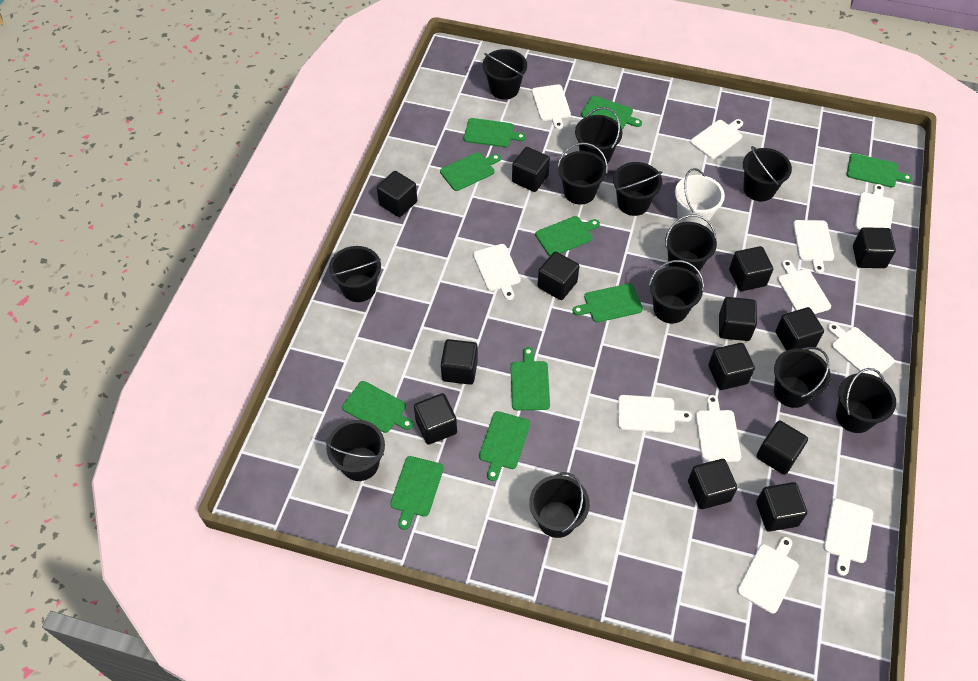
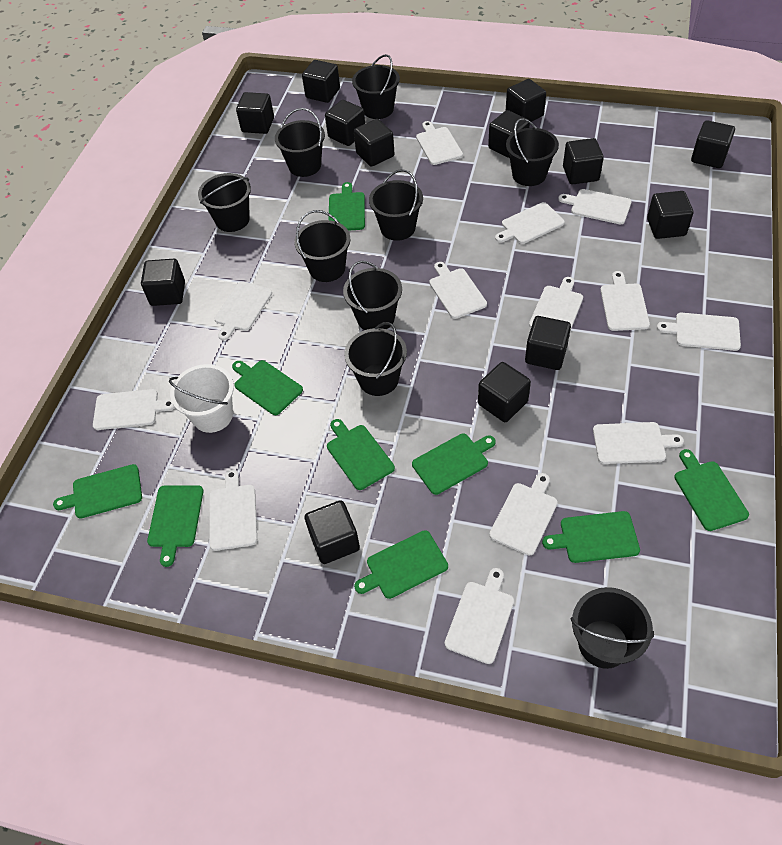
black bucket: [326,420,385,481] [329,246,381,302] [483,49,527,100] [529,472,590,538] [558,143,608,205] [575,107,622,164] [613,162,663,216] [649,260,704,324] [665,215,717,275] [743,146,792,201] [774,347,831,408] [836,368,896,433] = 12 -> [198,173,251,232] [275,108,325,177] [294,210,350,282] [343,261,402,330] [344,322,407,396] [352,54,400,119] [369,169,423,241] [506,118,559,186] [571,587,654,669] = 9
green cutting board: [342,381,413,433] [390,456,444,530] [440,152,501,191] [464,118,526,147] [479,411,530,481] [510,347,550,410] [535,216,600,256] [573,283,643,323] [581,96,642,129] [847,153,912,188] = 10 -> [53,464,142,519] [147,485,203,567] [232,360,303,415] [327,419,395,490] [328,182,365,231] [354,530,448,599] [412,433,496,495] [542,511,640,563] [674,449,749,531] = 9
white cutting board: [473,244,521,300] [532,84,571,130] [618,395,692,433] [690,119,743,159] [695,395,741,462] [737,537,799,614] [778,260,831,314] [793,220,834,274] [824,499,873,576] [828,323,895,377] [855,184,894,230] = 11 -> [93,389,175,430] [209,469,257,551] [214,281,272,341] [416,121,463,165] [429,262,487,319] [445,568,514,664] [489,473,558,555] [495,202,565,244] [529,277,583,331] [558,189,632,224] [593,422,684,464] [600,271,650,331] [657,313,741,351] = 13

